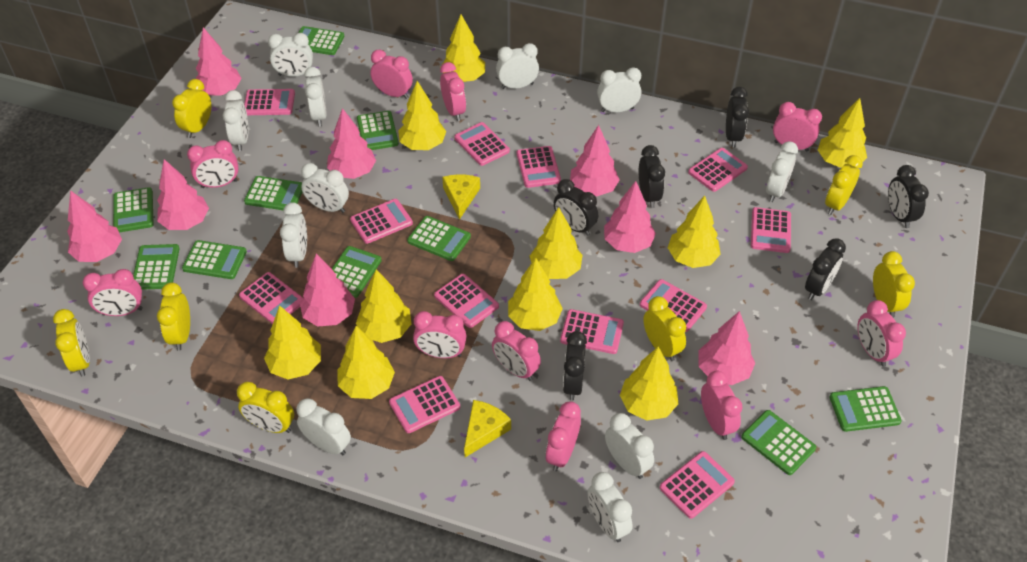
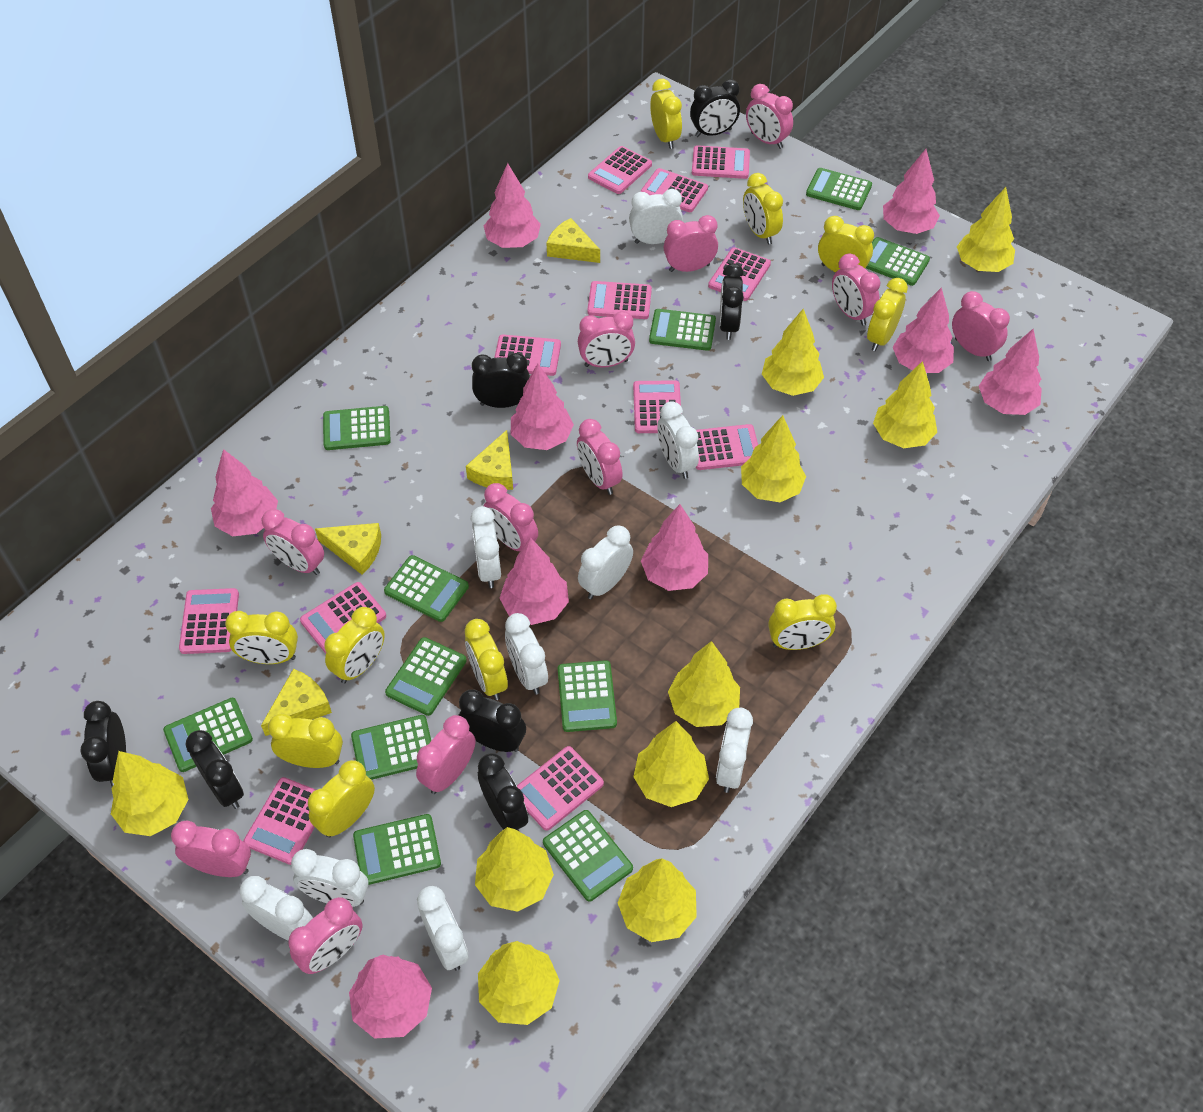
black clock: [554,179,598,236] [563,331,587,401] [639,145,665,208] [726,87,749,148] [805,238,846,300] [888,165,929,228] = 6 -> [80,701,126,787] [186,730,244,809] [458,689,526,752] [472,353,530,408] [478,753,528,831] [690,79,740,137] [719,263,744,340] = 7
green calculator: [113,187,154,233] [133,244,180,290] [182,240,247,279] [244,176,302,210] [298,26,344,55] [332,246,382,298] [357,111,399,150] [407,216,471,261] [741,410,816,475] [829,386,902,432] = 10 -> [163,698,253,772] [323,406,391,450] [351,715,431,780] [353,814,441,885] [384,555,469,622] [385,637,467,716] [543,810,633,901] [558,660,617,732] [649,309,716,351] [806,168,872,210] [866,237,930,286] = 11
pink clock: [83,269,143,316] [187,140,239,188] [370,50,413,99] [413,311,467,358] [440,62,466,121] [492,321,541,381] [546,401,581,471] [701,371,743,440] [773,102,822,152] [857,300,906,367] = 10 -> [171,820,251,877] [262,509,324,575] [288,897,363,974] [416,715,476,794] [484,483,538,551] [577,419,623,495] [578,311,635,368] [664,215,718,272] [746,84,793,149] [832,253,880,326] [952,291,1010,361] = 11
pink tree: [67,190,122,262] [157,159,209,230] [196,27,242,96] [300,254,355,327] [327,108,376,179] [570,125,619,196] [604,181,656,253] [698,311,755,385] = 8 -> [211,449,278,536] [349,955,432,1039] [484,163,541,248] [499,537,569,625] [511,364,574,450] [641,504,708,591] [883,149,940,234] [893,287,954,373] [979,329,1042,415] = 9
white clock: [223,90,248,151] [268,33,313,77] [280,202,307,268] [297,398,351,455] [301,163,349,213] [304,67,327,127] [496,43,539,89] [588,472,633,542] [597,67,641,112] [605,413,654,479] [766,141,798,202] = 11 -> [240,876,313,941] [291,849,368,907] [417,886,469,971] [471,506,501,588] [505,613,548,694] [578,526,633,599] [629,189,683,244] [657,401,699,479] [716,708,753,793] = 9
yellow cheese: [442,174,480,220] [464,400,511,457] = 2 -> [261,669,332,736] [315,523,381,574] [466,430,513,490] [546,218,600,263] = 4
yellow clock: [53,309,90,376] [157,282,190,351] [172,79,211,138] [237,382,294,433] [643,296,686,361] [825,155,863,215] [873,251,915,318] = 7 -> [225,611,298,664] [268,714,343,768] [308,760,375,838] [324,607,385,684] [465,619,508,700] [650,79,682,149] [743,173,783,245] [768,594,837,650] [818,216,874,272] [867,278,908,352] = 10

